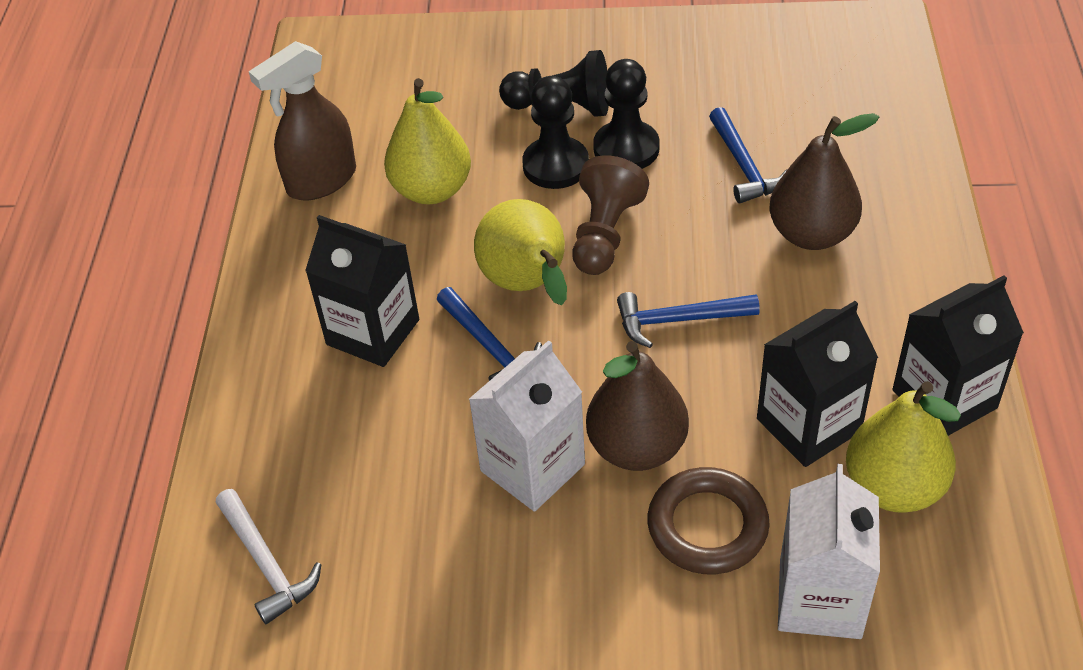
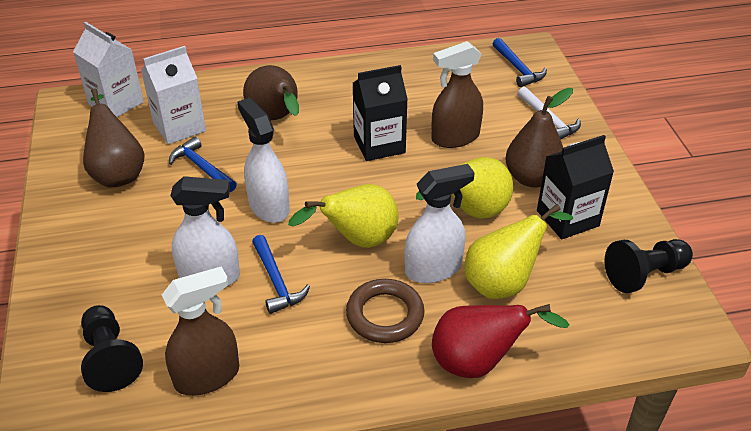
black carton: [305,215,419,367] [757,301,878,467] [892,275,1024,436] = 3 -> [353,65,408,161] [537,135,614,239] = 2
black pawn: [499,50,609,117] [522,76,589,189] [593,59,660,169] = 3 -> [81,305,143,392] [605,239,693,293] = 2
brown pawn: [572,155,649,275] = 1 -> none = 0
brown pear: [586,341,689,471] [769,113,879,250] = 2 -> [83,89,145,187] [243,65,299,120] [505,88,573,188] = 3
brown spray bottle: [249,41,356,201] = 1 -> [162,266,239,396] [432,41,483,148] = 2
red pear: none = 0 -> [432,304,570,378] = 1
white spray bottle: none = 0 -> [170,176,240,286] [238,98,290,223] [404,164,475,283] = 3

